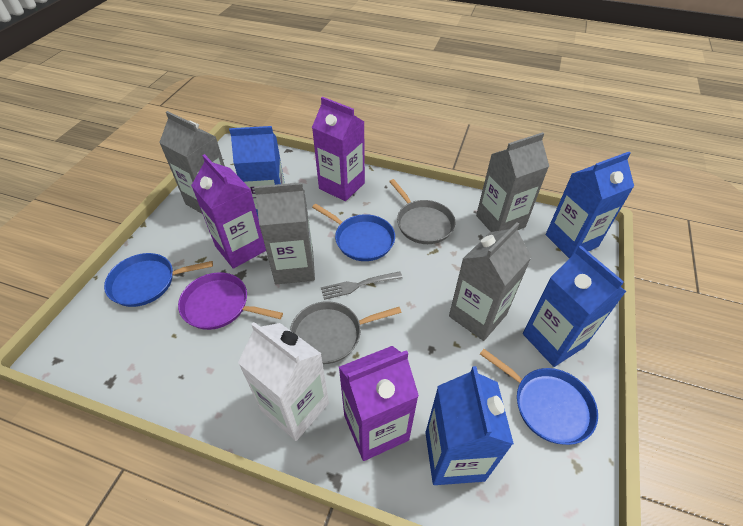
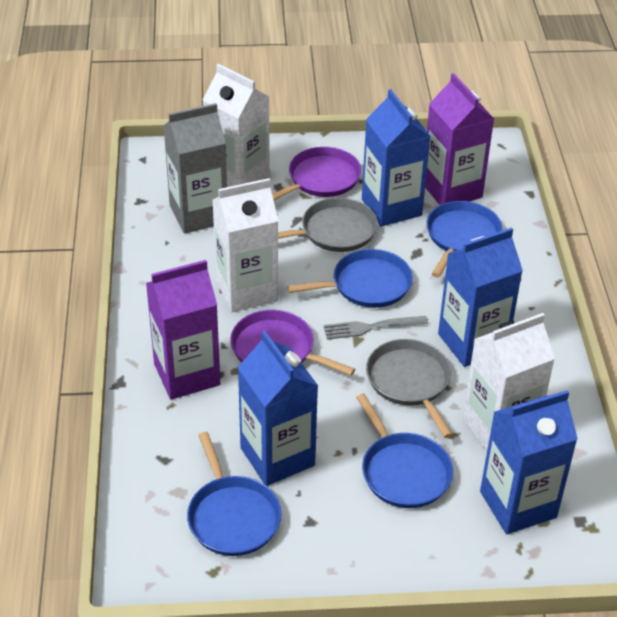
blue pan: [104,253,213,307] [312,204,395,261] [480,349,598,445] = 3 -> [187,432,281,556] [287,249,413,308] [356,393,453,508] [426,201,502,277] = 4
grey carton: [159,111,225,214] [254,182,315,284] [449,222,532,341] [476,132,549,232] = 4 -> [164,103,227,234] = 1
purple carton: [191,154,266,269] [312,97,365,201] [339,346,419,461] = 3 -> [146,260,220,400] [425,73,494,205] = 2
purple pan: [178,272,283,330] = 1 -> [230,310,355,375] [272,147,361,200] = 2
white carton: [238,322,329,441] = 1 -> [203,64,270,187] [213,178,278,312] [462,313,555,451] = 3

